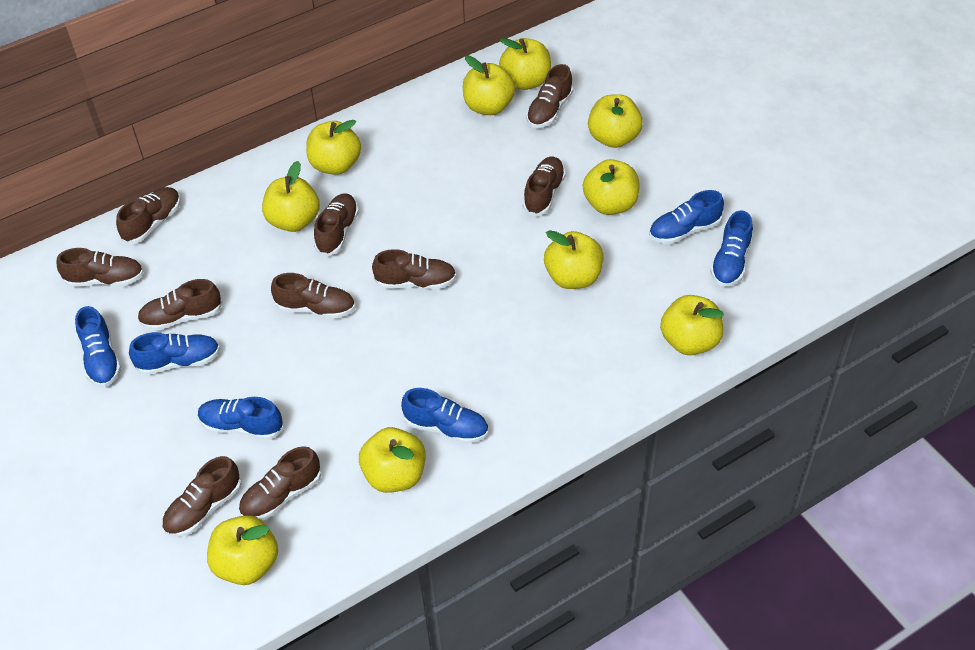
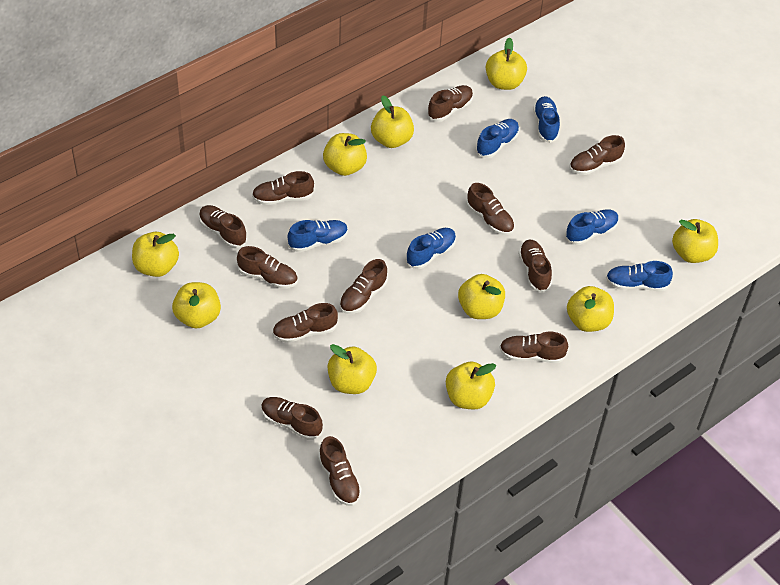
brown shoe: [56,248,144,287] [116,187,180,244] [137,279,222,331] [162,456,242,537] [238,446,321,520] [271,273,355,319] [314,193,359,256] [372,249,456,289] [523,157,566,216] [526,64,573,128] = 10 -> [199,205,247,248] [237,246,298,289] [252,171,314,205] [261,397,323,440] [272,303,338,343] [318,436,362,506] [340,259,388,314] [427,85,473,122] [466,183,514,235] [499,332,568,363] [518,240,552,293] [569,135,625,175] = 12

